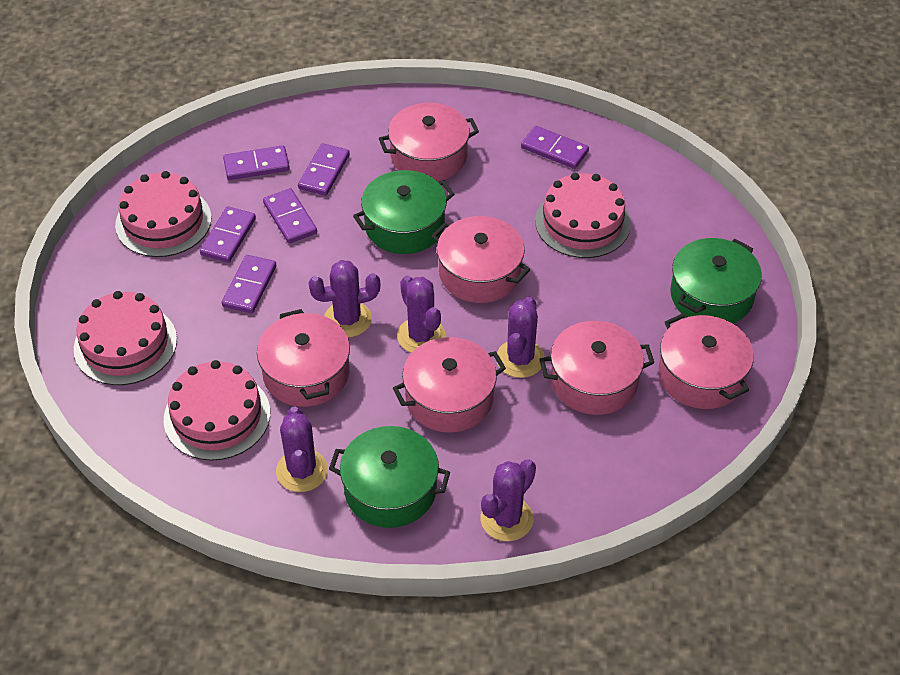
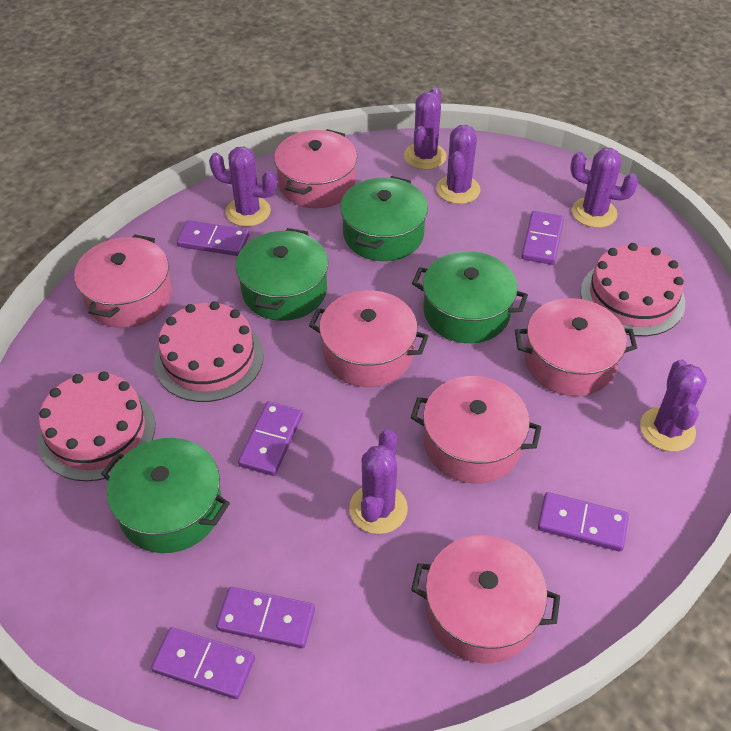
green pot: [329,426,450,528] [353,170,454,254] [670,238,762,323] = 3 -> [101,438,230,553] [236,228,328,321] [340,176,428,261] [412,251,528,343] = 4
pink cake: [74,291,177,385] [115,171,211,257] [164,360,270,461] [535,173,631,258] = 4 -> [37,371,155,481] [154,301,264,402] [581,243,685,336] = 3
purple cactus: [276,406,328,492] [308,260,380,337] [397,276,445,353] [481,459,536,541] [497,297,545,378] = 5 -> [209,146,277,227] [349,429,408,534] [404,87,447,170] [436,125,480,204] [570,148,638,228] [640,360,707,452] = 6

